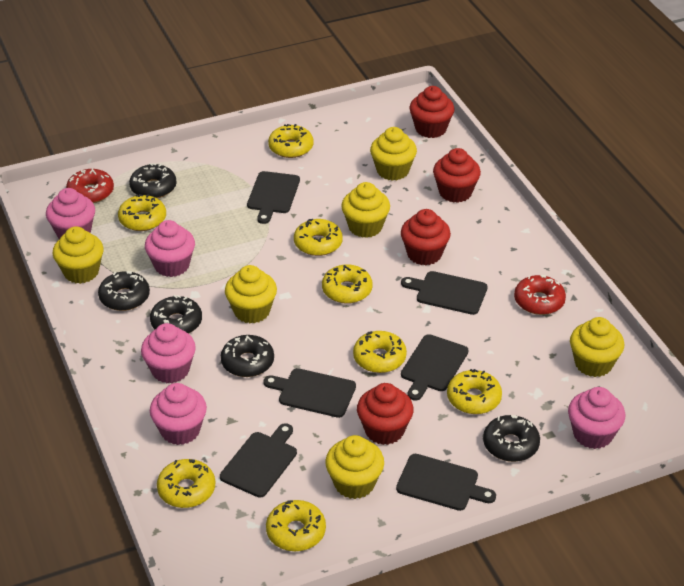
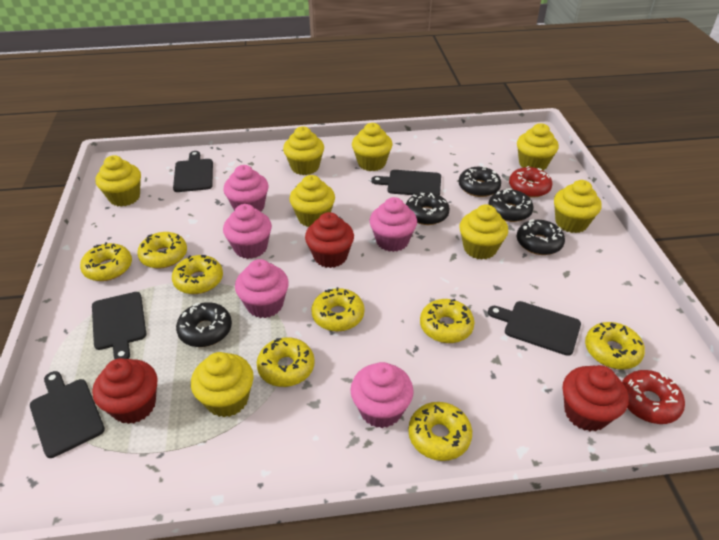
black cutting board: [220,423,297,498] [247,171,300,224] [263,368,356,418] [396,454,496,511] [401,271,488,315] [401,334,469,401] = 6 -> [30,371,105,458] [92,292,146,359] [173,151,213,192] [371,170,441,195] [488,301,581,356] = 5
red cupcake: [357,383,414,445] [401,209,451,266] [409,86,455,138] [433,148,481,203] = 4 -> [92,358,158,424] [305,212,354,268] [563,365,629,432] = 3
yellow cupcake: [53,226,104,284] [225,265,277,323] [325,435,384,499] [341,182,390,238] [370,127,417,181] [570,317,624,377] = 6 -> [95,155,141,207] [191,352,254,417] [283,126,324,175] [289,175,335,227] [352,123,393,171] [459,204,508,260] [517,123,559,170] [554,180,602,233] = 8

